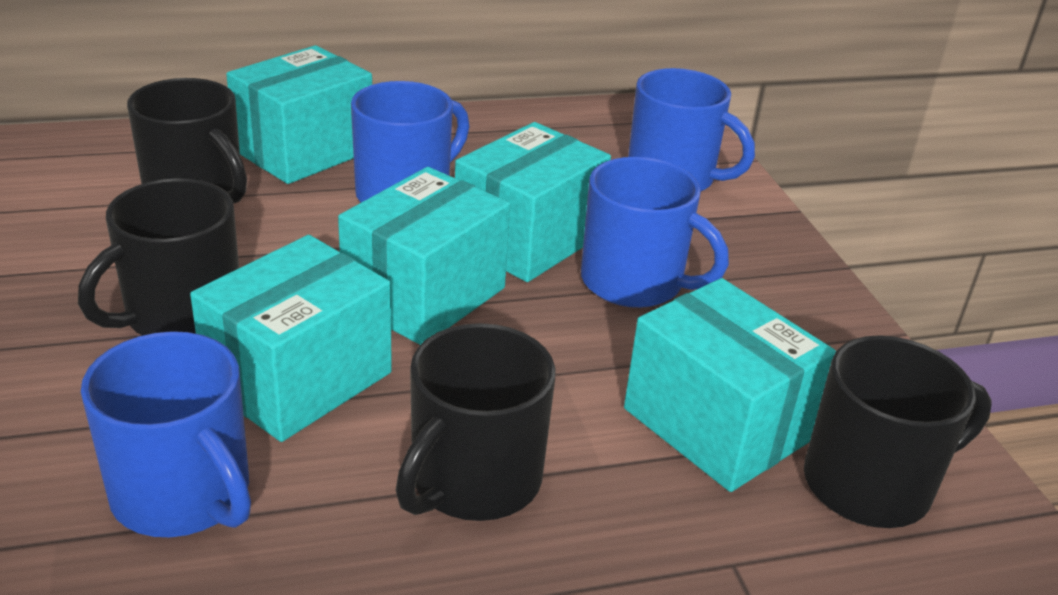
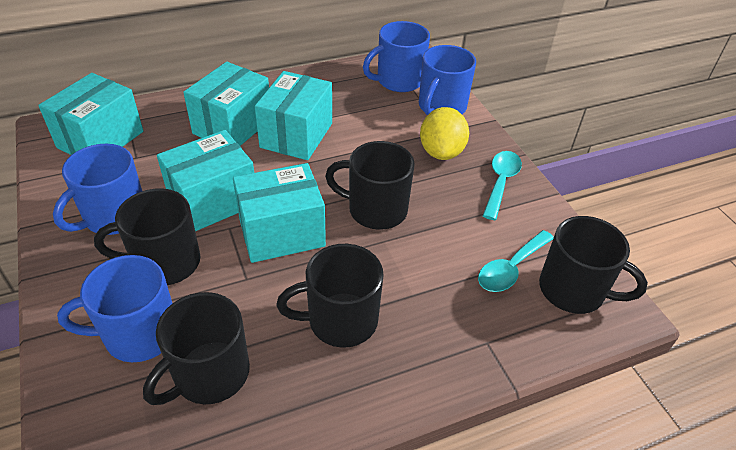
black mug: [78,178,239,336] [127,78,247,204] [396,323,555,521] [804,335,992,528] = 4 -> [94,188,200,285] [143,292,250,405] [276,244,384,348] [325,141,415,230] [539,216,648,314] = 5
turquoise spoon: none = 0 -> [478,230,554,292] [483,151,522,220] = 2
yellow lemon: none = 0 -> [420,107,469,160] = 1

